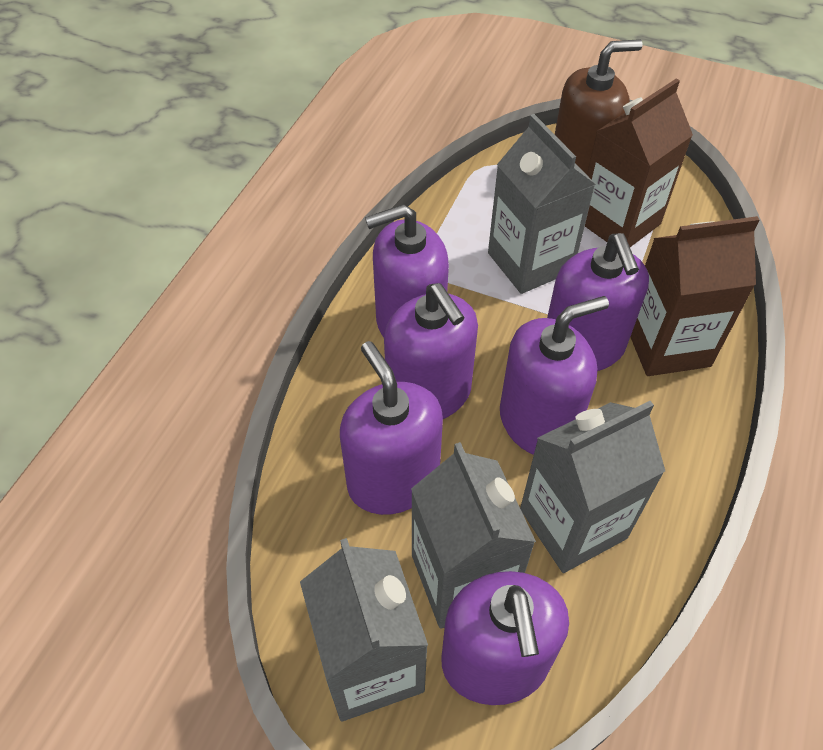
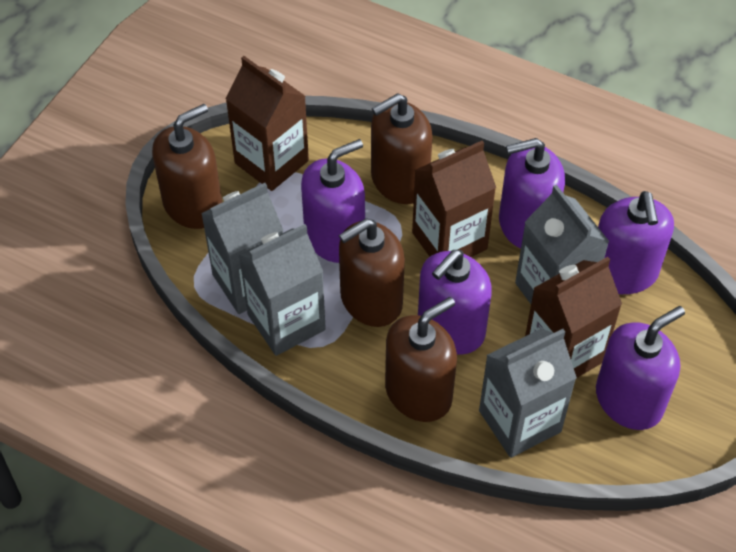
brown carton: [585,78,693,247] [630,216,759,376] = 2 -> [225,56,309,191] [412,141,496,257] [525,257,622,378] = 3
brown soap dispenser: [555,39,643,175] = 1 -> [152,104,222,229] [339,218,405,327] [371,93,433,204] [385,297,457,422] = 4
purple soap dispenser: [340,341,443,515] [365,204,449,338] [384,283,478,419] [441,571,569,705] [500,296,609,455] [547,233,649,371] = 6 -> [301,139,365,263] [418,250,492,355] [499,138,565,248] [596,306,685,430] [598,191,674,294] = 5

